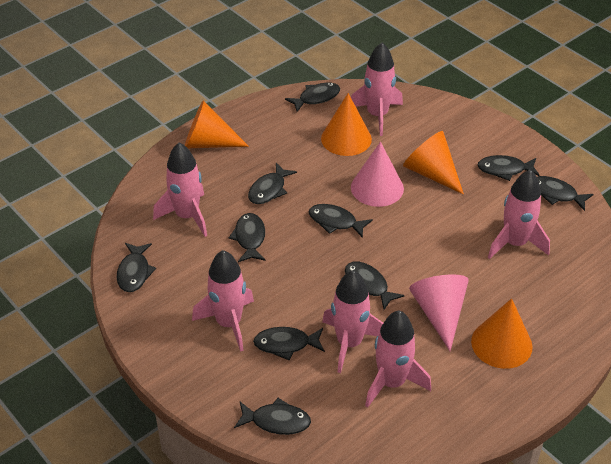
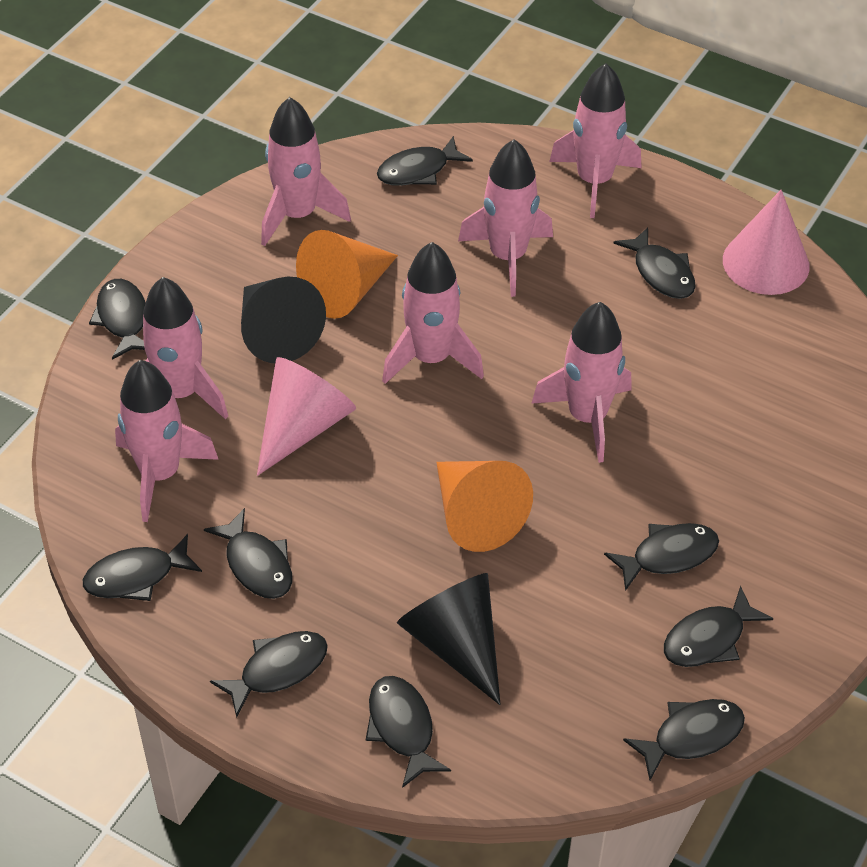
black cone: none = 0 -> [241,276,326,363] [397,573,501,705] = 2
orange cone: [185,101,249,148] [321,93,372,156] [403,131,464,195] [471,298,533,369] = 4 -> [296,230,398,319] [436,461,533,552] = 2
pink rocket: [153,143,207,237] [192,250,254,352] [322,270,383,373] [351,42,403,136] [365,310,431,408] [488,169,550,259] = 6 -> [115,360,219,522] [143,277,228,419] [261,97,351,246] [382,242,484,384] [458,139,553,297] [531,302,632,463] [549,63,642,218] = 7

